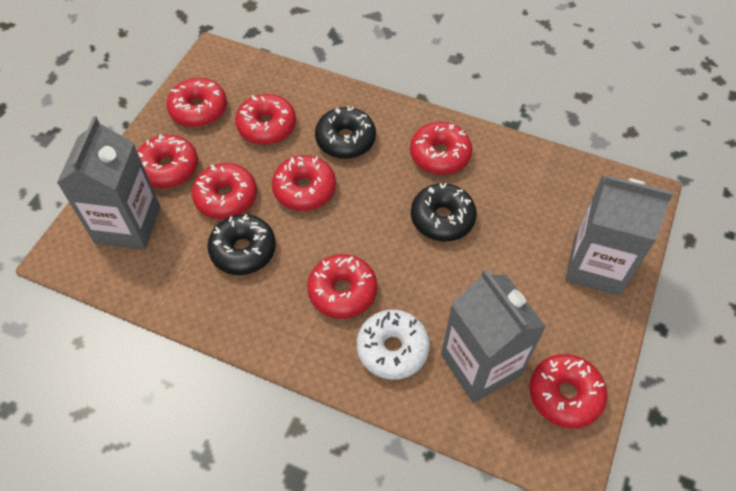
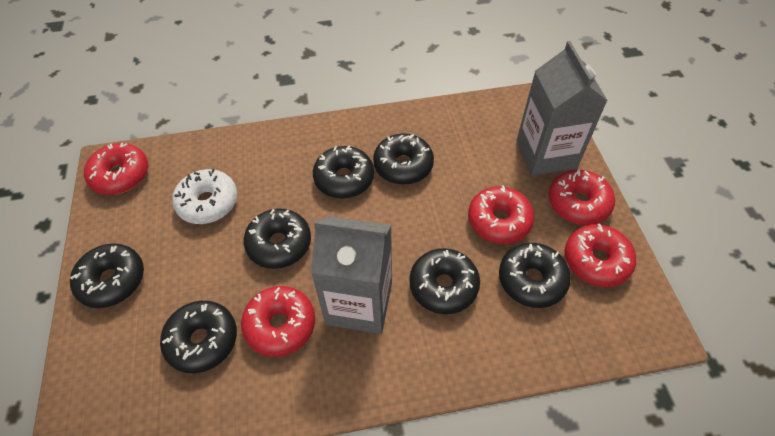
black donut: [207,214,276,275] [315,106,376,159] [411,183,477,242] = 3 -> [70,243,144,308] [160,301,237,373] [244,208,311,269] [313,146,374,198] [373,133,434,185] [409,248,480,314] [499,243,571,308] = 7
grey carton: [57,116,161,250] [441,269,546,403] [565,176,673,296] = 3 -> [311,216,392,334] [517,41,608,176] = 2
red donut: [137,134,198,189] [166,78,227,127] [192,163,257,219] [235,94,296,145] [272,155,336,211] [307,254,377,319] [410,122,472,175] [529,354,607,429] = 8 -> [84,143,148,195] [241,286,315,357] [468,185,534,244] [549,169,615,225] [565,224,636,287] = 5

